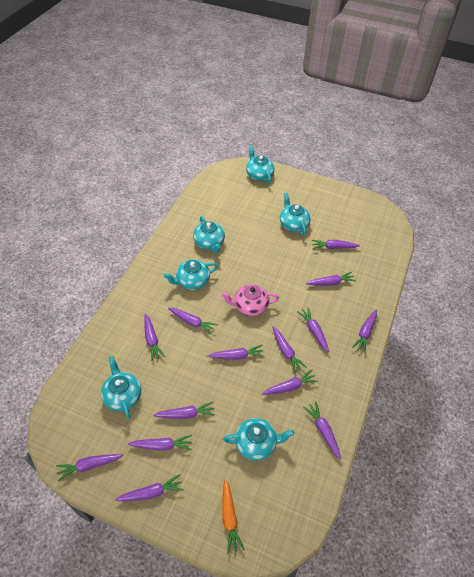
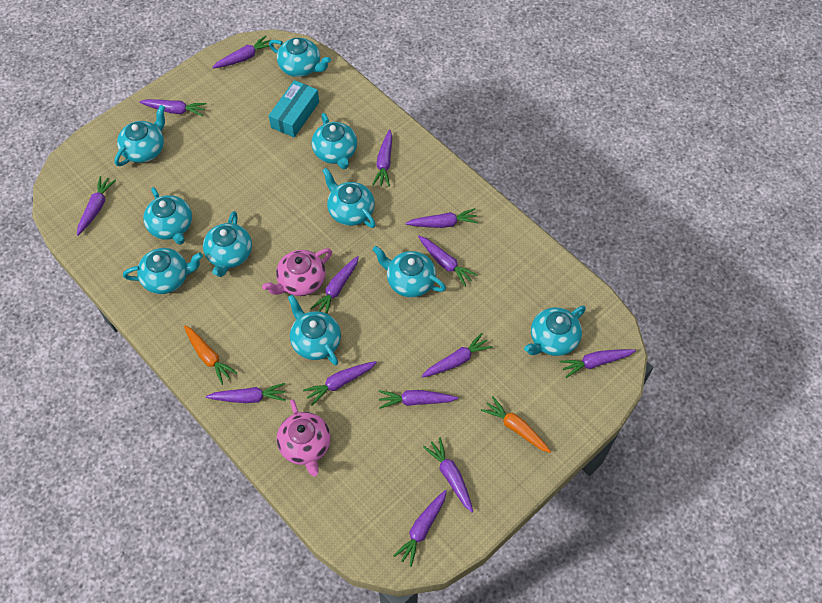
orange carrot: [222,479,245,554] = 1 -> [184,326,237,385] [481,396,551,453] = 2
pink teapot: [221,284,279,316] = 1 -> [262,248,332,296] [277,399,331,477] = 2
turquoise box: none = 0 -> [269,80,319,137] = 1
turquoise teapot: [101,356,141,419] [164,259,218,290] [193,216,225,253] [223,418,294,461] [246,146,274,183] [280,193,311,236] = 6 -> [114,105,165,166] [123,248,203,294] [143,187,192,245] [203,211,252,277] [269,38,331,77] [288,294,341,365] [312,113,357,169] [322,168,376,228] [373,246,446,298] [524,306,586,356] = 10

